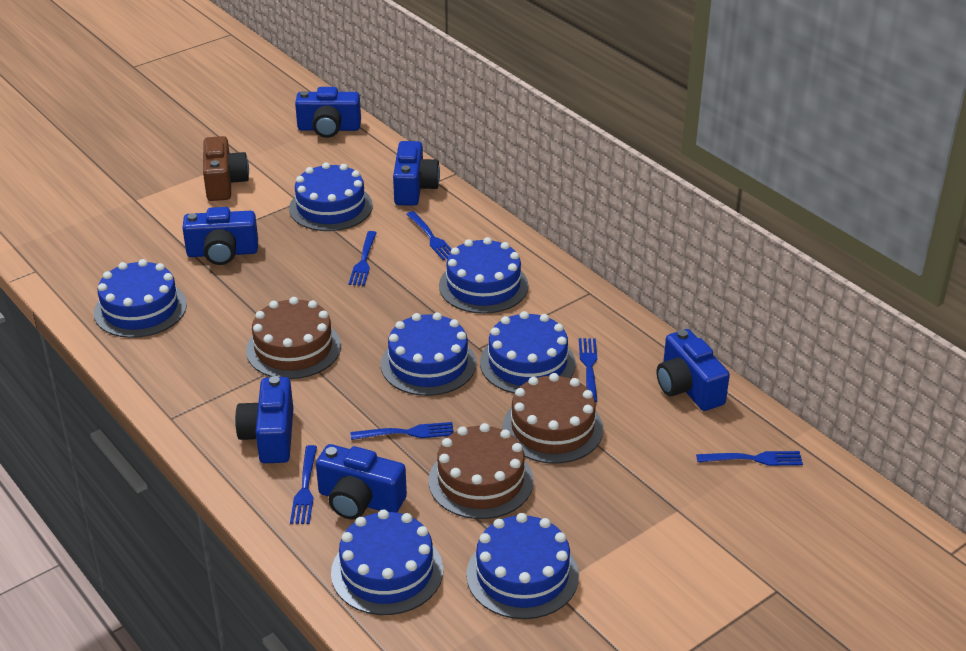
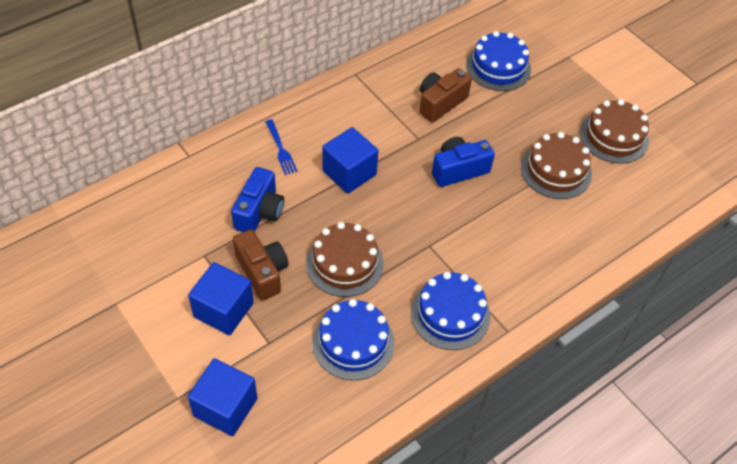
blue cake: [94,259,187,338] [289,162,373,231] [331,509,443,615] [381,312,476,396] [439,237,528,314] [466,513,579,619] [480,311,576,394] = 7 -> [312,299,395,380] [411,272,491,350] [466,31,531,91] = 3
blue camera: [182,207,258,265] [235,376,293,463] [295,87,361,138] [316,444,407,519] [393,141,440,206] [657,329,730,411] = 6 -> [231,167,284,232] [432,137,495,187] = 2
blue cube: none = 0 -> [188,262,254,335] [188,358,257,436] [322,127,378,194] = 3
blue fork: [290,445,317,524] [349,231,377,286] [351,422,454,440] [406,211,452,260] [579,338,597,402] [696,451,803,466] = 6 -> [265,119,297,175] = 1
brown camera: [203,136,249,201] = 1 -> [233,229,289,301] [419,68,472,123] = 2

